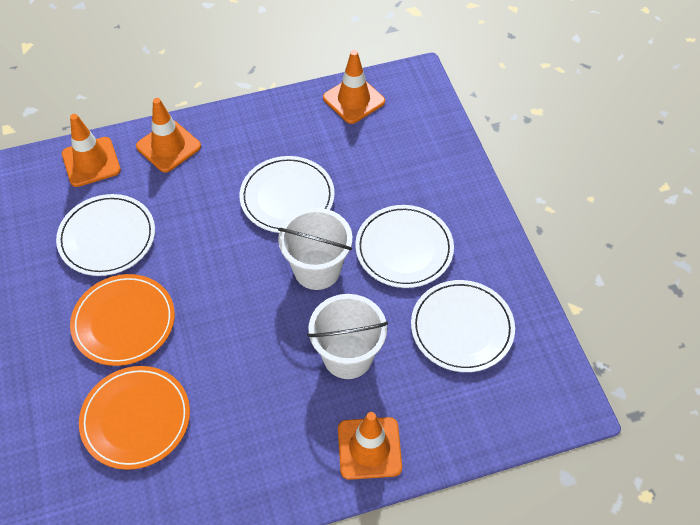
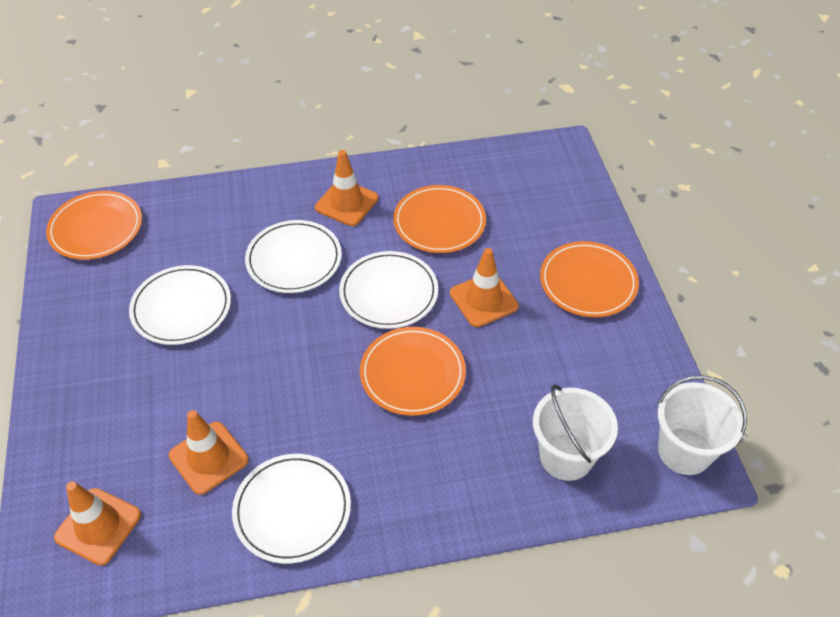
orange plate: [70,274,175,366] [79,366,190,470] = 2 -> [46,191,142,260] [360,327,466,416] [393,185,486,253] [540,241,639,317] = 4

